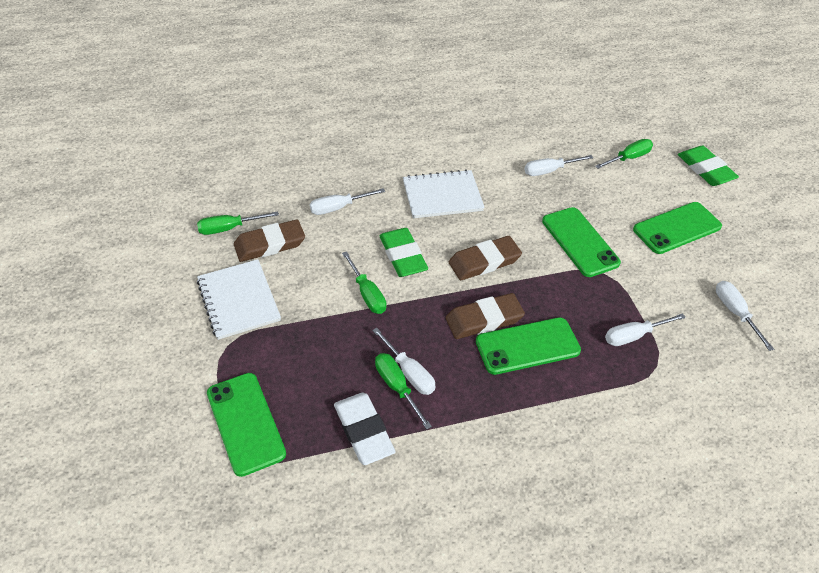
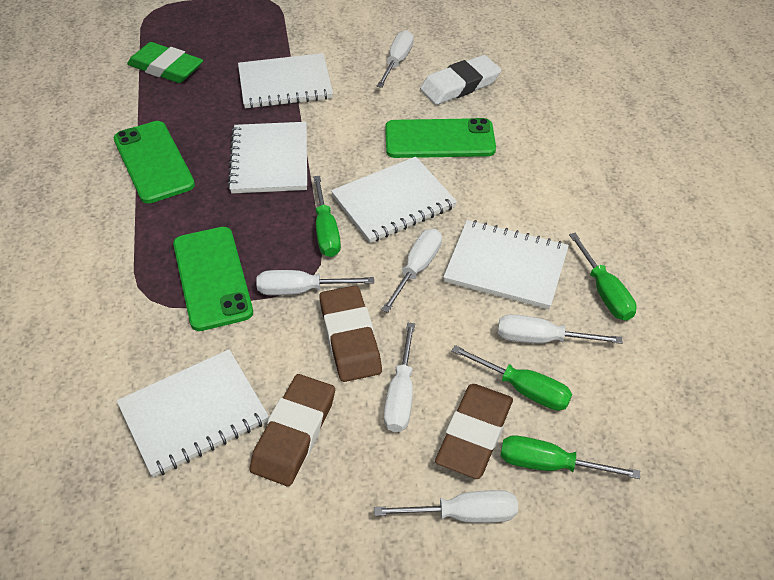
green eraser: [379,228,428,277] [678,146,739,186] = 2 -> [127,42,203,83] = 1
green phone: [207,373,286,477] [476,317,581,375] [542,207,621,277] [633,202,722,254] = 4 -> [114,121,195,203] [173,227,253,331] [385,118,496,158] = 3
white notebook: [197,259,281,340] [403,169,485,218] = 2 -> [117,349,269,478] [227,122,307,193] [238,53,333,109] [331,157,457,243] [443,220,569,309] = 5
white screwdriver: [310,188,385,215] [372,328,436,395] [524,155,593,176] [605,313,686,346] [716,281,774,351] = 5 -> [256,270,374,295] [374,490,518,523] [377,30,414,88] [381,229,442,313] [384,323,415,432] [498,315,622,344] = 6

